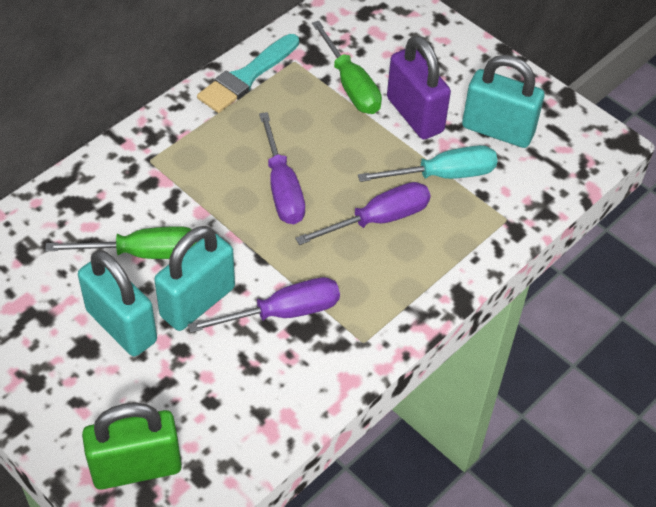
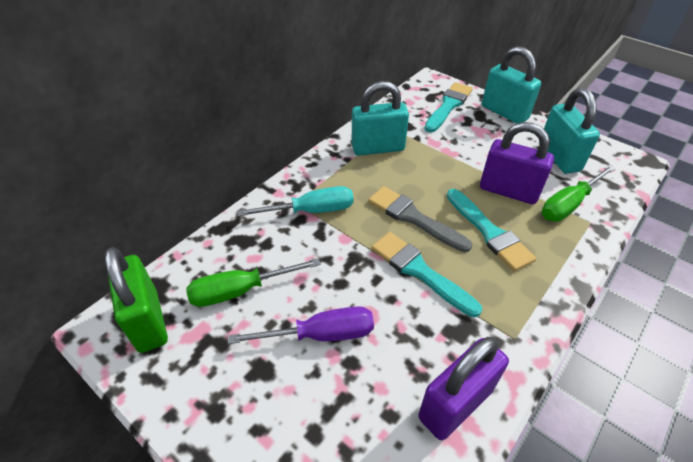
grey brush: none = 0 -> [368,186,472,252] = 1
purple padlock: [387,35,451,139] = 1 -> [418,337,509,440] [480,122,554,204] = 2
purple screwdriver: [188,277,340,333] [259,112,305,224] [295,182,431,245] = 3 -> [228,306,374,344] = 1
turquoise brush: [197,34,299,113] = 1 -> [372,232,482,317] [425,82,473,132] [447,189,536,272] = 3

